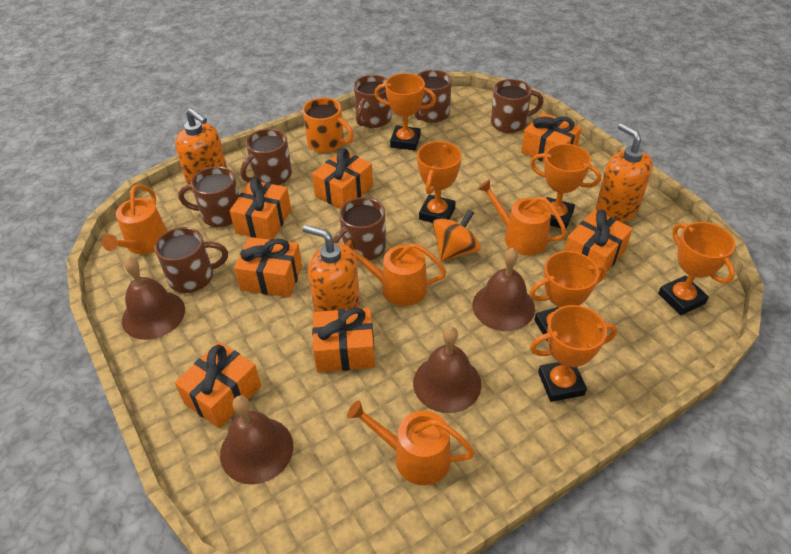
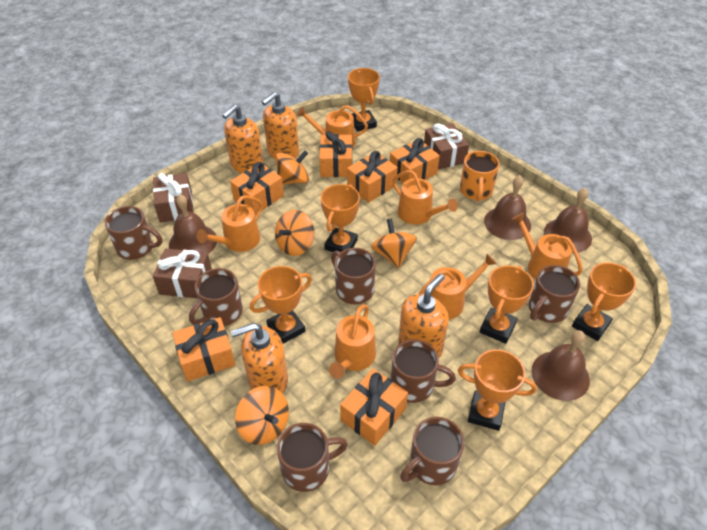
brown gift: none = 0 -> [153,173,194,223] [153,249,212,298] [424,123,469,170] = 3
orange gift: [175,342,261,428] [230,178,291,240] [234,237,302,297] [312,148,373,209] [312,307,375,372] [521,113,582,162] [565,210,633,275] = 7 -> [172,317,235,381] [230,162,284,215] [319,131,352,177] [340,369,408,446] [347,151,398,203] [390,138,440,183] = 6
orange soap dispenser: [175,108,227,193] [303,225,360,312] [596,123,653,222] = 3 -> [222,104,263,173] [231,323,288,394] [262,92,299,159] [398,274,449,358] = 4
orange spinning top: [433,209,481,261] = 1 -> [235,386,289,445] [275,210,314,256] [276,150,309,185] [371,219,417,268] = 4
orange watering can: [102,184,167,254] [345,240,447,306] [347,400,475,485] [478,179,567,255] = 4 -> [196,195,263,252] [297,105,368,148] [329,304,376,379] [393,170,458,225] [418,254,497,319] [512,212,583,279] = 6

